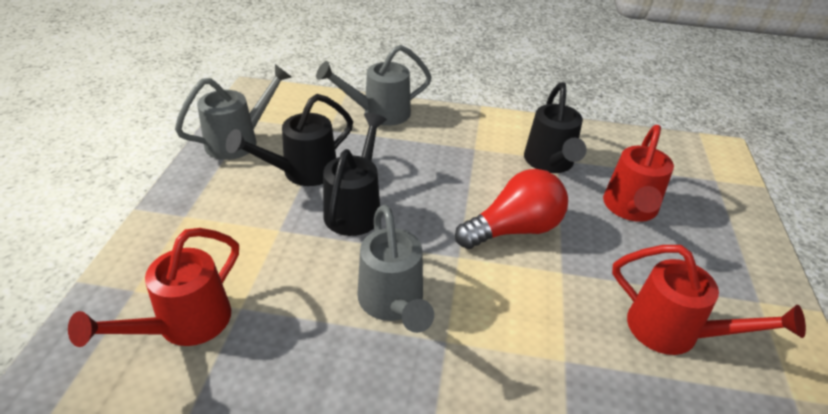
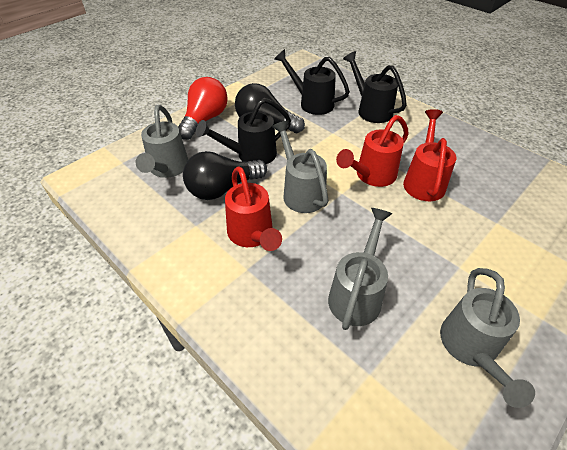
black light bulb: none = 0 -> [183,151,267,200] [235,83,305,133] = 2
grey watering can: [175,64,291,160] [316,45,432,126] [357,205,434,333] = 3 -> [135,105,188,178] [272,120,329,213] [328,208,393,330] [440,268,535,408] = 4

